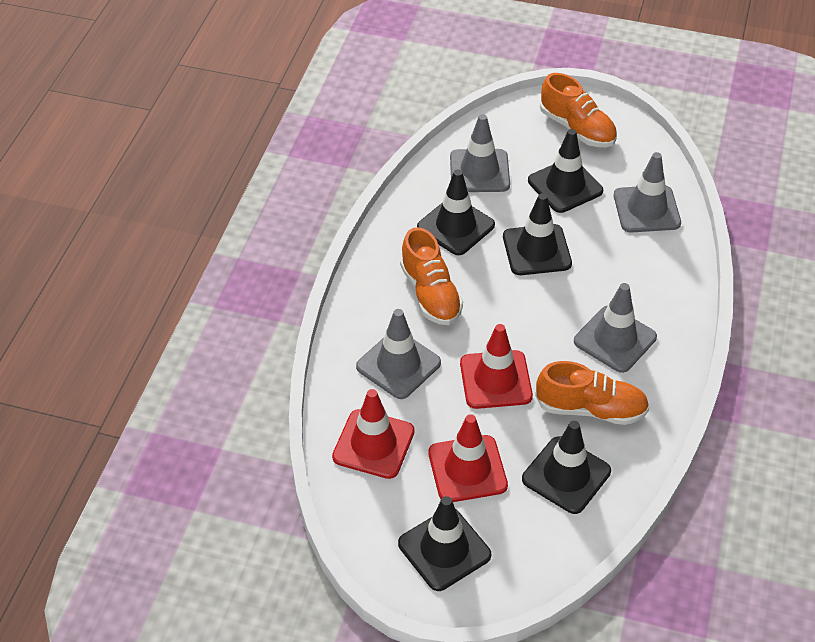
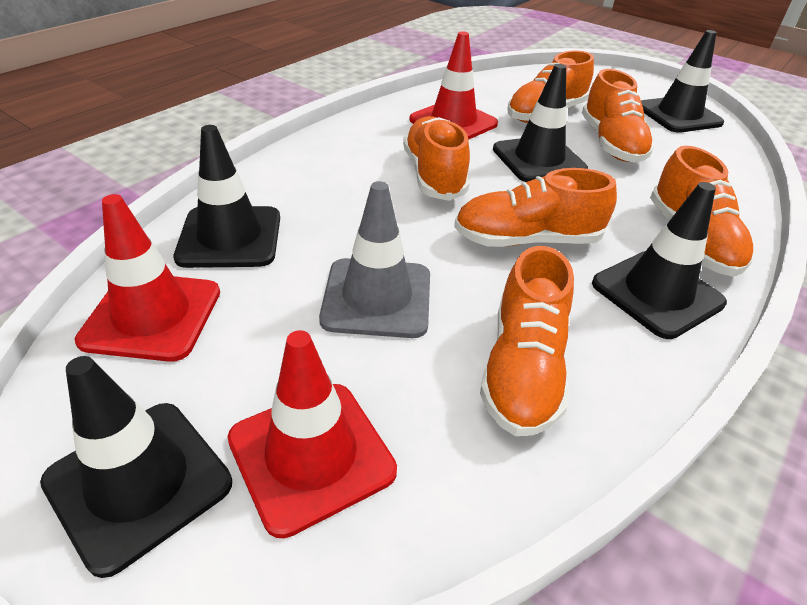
grey traffic cone: [356,309,441,399] [450,114,510,192] [574,283,657,373] [614,152,681,233] = 4 -> [319,181,430,338] = 1
orange shoe: [400,227,463,325] [535,361,649,425] [540,73,617,147] = 3 -> [403,116,470,201] [454,168,617,247] [480,246,574,436] [507,51,594,123] [582,69,655,163] [650,146,754,277] = 6

